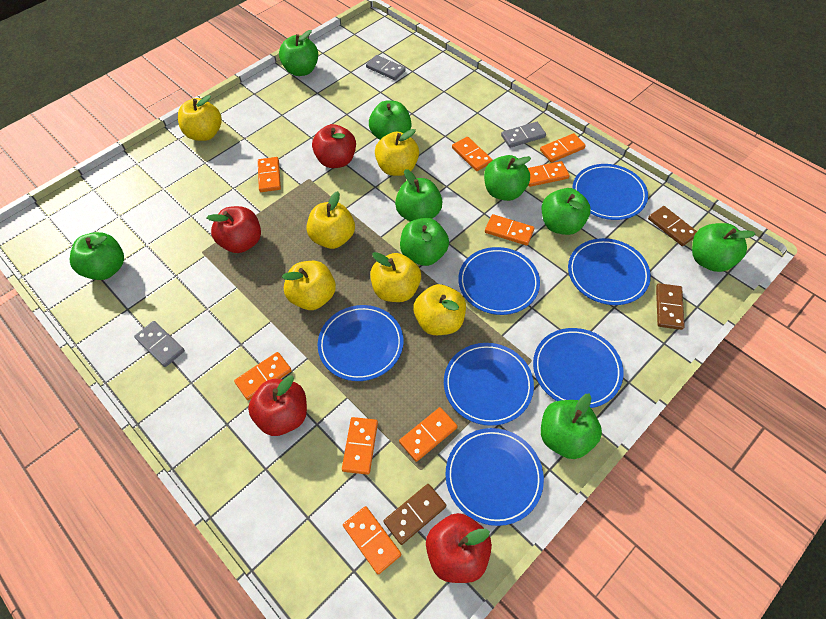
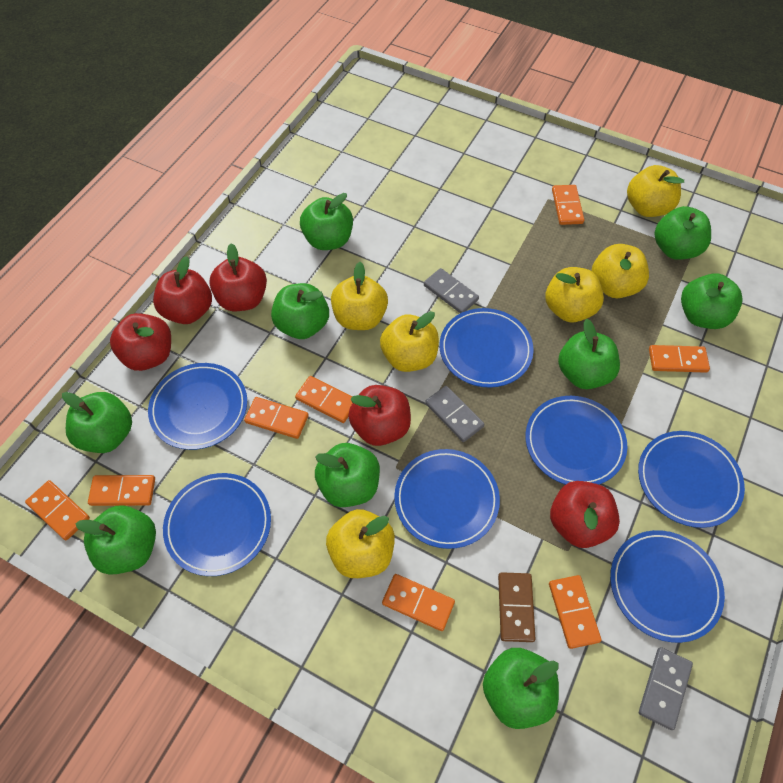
brown domino: [383,484,446,545] [648,206,697,246] [656,283,685,330] = 3 -> [498,572,536,642] = 1
orange domino: [234,352,292,400] [258,157,281,192] [342,417,378,475] [343,506,401,574] [399,407,457,462] [452,137,493,171] [485,214,534,246] [528,161,570,187] [540,133,586,162] = 9 -> [25,480,90,540] [88,475,155,506] [244,397,309,439] [295,376,353,423] [382,574,455,631] [549,575,602,649] [552,185,584,225] [649,345,710,373] = 8
red apple: [207,206,261,253] [248,375,307,436] [312,124,356,168] [426,513,492,583] = 4 -> [110,313,171,371] [153,256,212,324] [209,243,267,311] [348,385,411,446] [550,481,620,548] = 5

